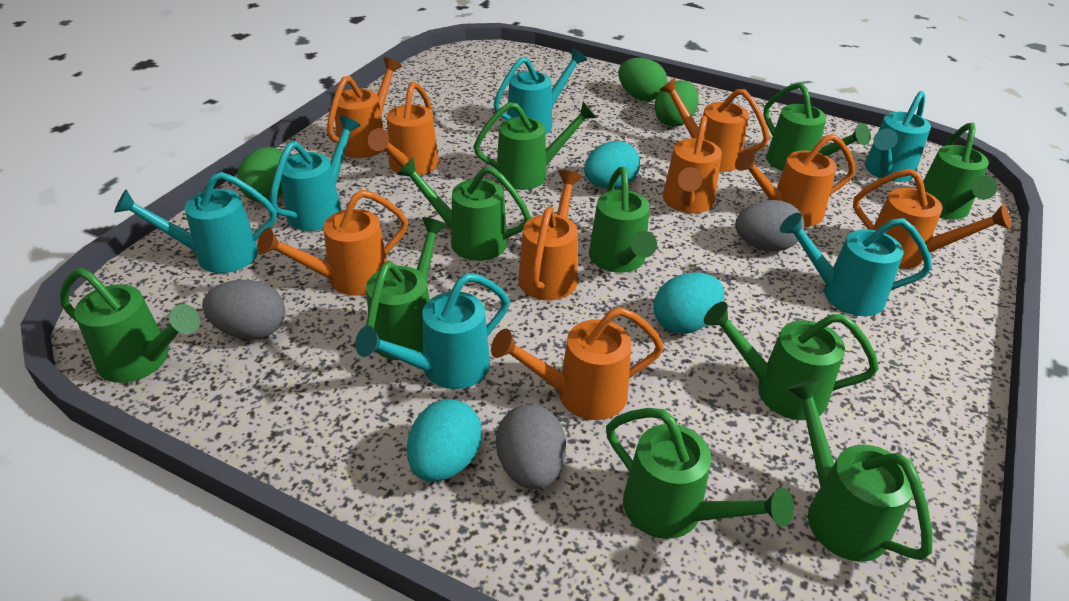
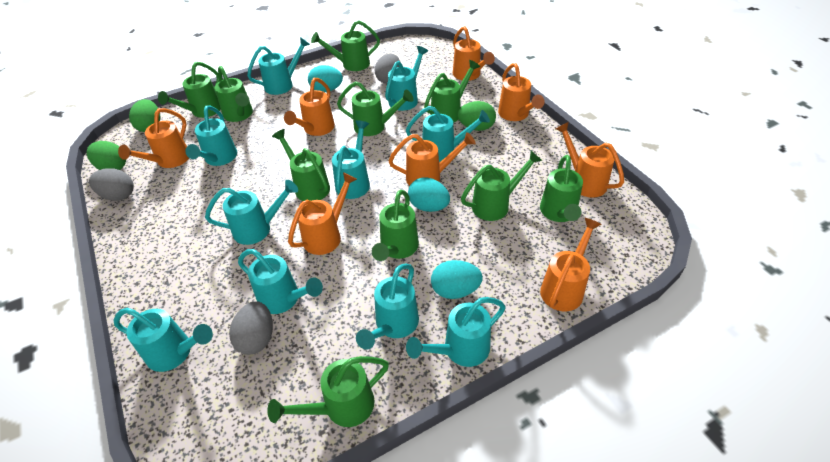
orange watering can: [257,190,408,296] [327,57,402,158] [368,82,439,175] [491,307,664,420] [518,170,582,301] [659,78,770,172] [663,116,722,213] [735,134,856,227] [853,169,1011,269] = 9 -> [118,108,189,168] [284,78,335,136] [288,172,357,255] [388,132,476,186] [453,26,495,81] [498,63,545,121] [540,218,601,311] [556,122,624,198] = 8
turquoise watering can: [114,172,277,273] [270,115,361,231] [355,273,509,389] [493,48,587,135] [780,213,932,316] [865,91,931,182] = 6 -> [114,308,213,372] [185,105,237,166] [205,180,298,245] [238,249,323,314] [247,37,310,95] [332,120,370,199] [356,263,419,350] [385,46,428,111] [406,106,490,162] [406,297,506,367] = 10

